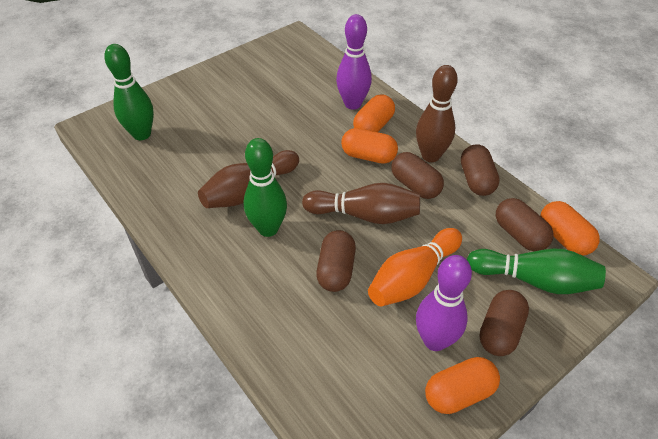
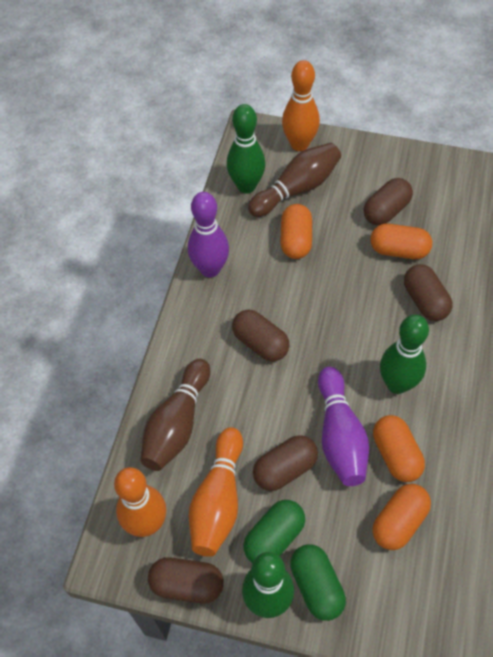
brown bowling pin: [198,150,299,208] [302,183,420,224] [416,65,458,162] = 3 -> [140,359,210,471] [248,143,341,217] = 2
green capsule: none = 0 -> [243,500,305,563] [290,544,346,621] = 2
orange bowling pin: [368,228,462,306] = 1 -> [114,467,166,537] [189,427,243,557] [282,60,320,151] = 3

